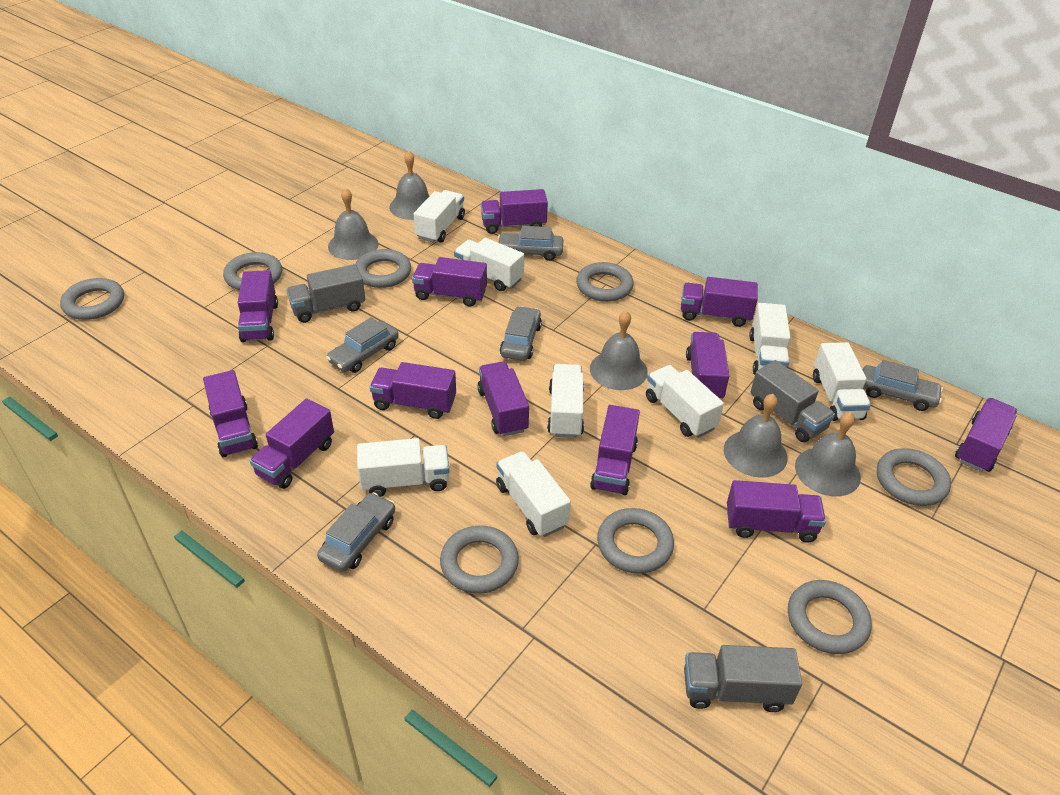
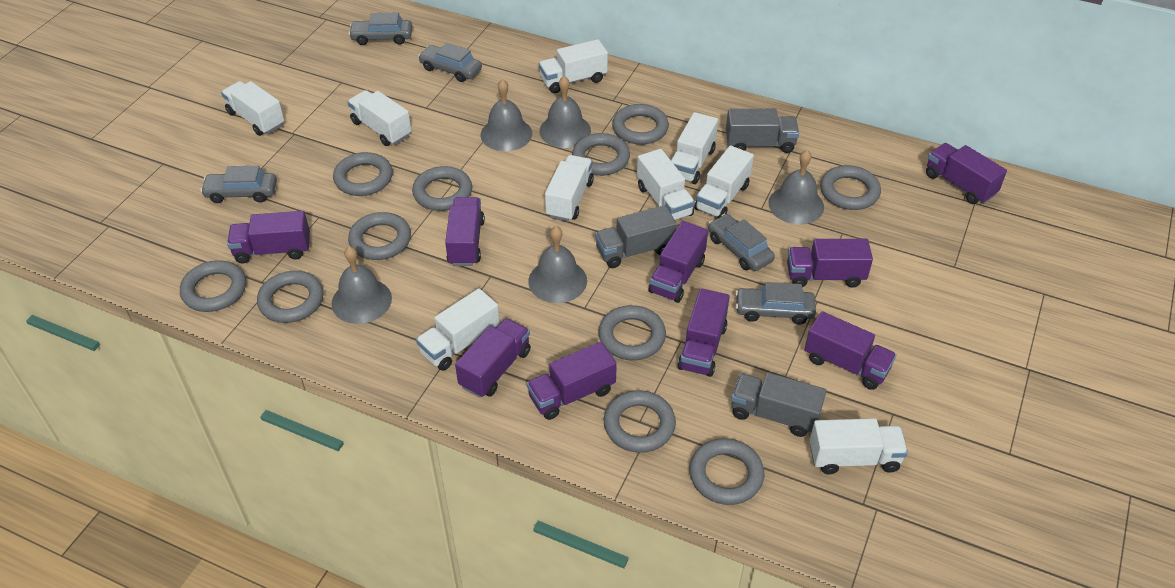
grey ring: [60,278,124,320] [223,252,282,290] [355,249,411,288] [440,525,519,594] [576,262,634,302] [597,508,674,574] [788,580,872,654] [877,448,951,506] = 8 -> [180,260,246,312] [257,271,324,323] [333,152,393,196] [348,212,411,260] [412,166,472,211] [572,133,630,176] [599,305,666,360] [604,390,676,453] [612,104,669,145] [689,438,764,505] [820,165,881,210] = 11
purple truck: [203,370,258,458] [238,270,278,342] [250,399,334,489] [370,362,456,419] [412,257,487,307] [477,361,529,436] [481,189,548,234] [590,405,640,495] [681,277,758,327] [686,332,729,398] [727,480,826,543] [955,398,1017,472] = 12 -> [227,211,310,264] [445,197,485,266] [455,318,531,398] [527,342,617,420] [648,221,708,303] [678,288,730,377] [787,239,873,288] [804,311,896,390] [926,143,1007,204] = 9
white truck: [357,438,449,497] [414,190,465,243] [454,238,524,291] [496,451,571,537] [547,364,584,438] [646,365,724,438] [749,303,790,375] [813,342,871,421] = 8 -> [221,81,284,136] [347,90,411,146] [416,288,500,371] [539,39,608,93] [545,155,594,222] [637,149,695,220] [671,112,718,184] [694,145,754,218] [810,418,908,474] = 9

